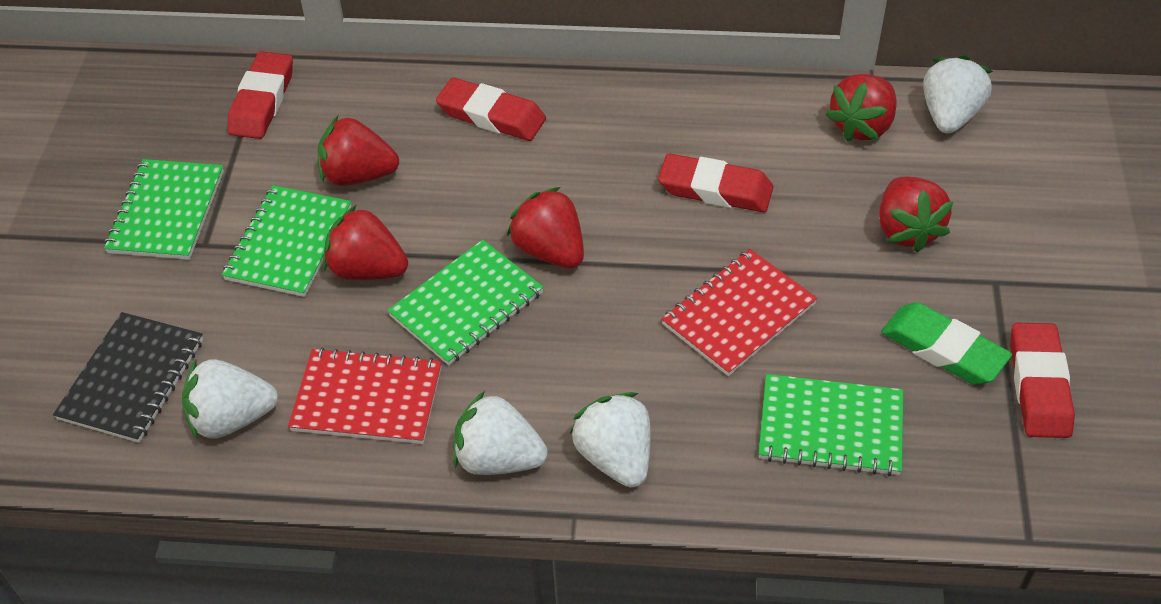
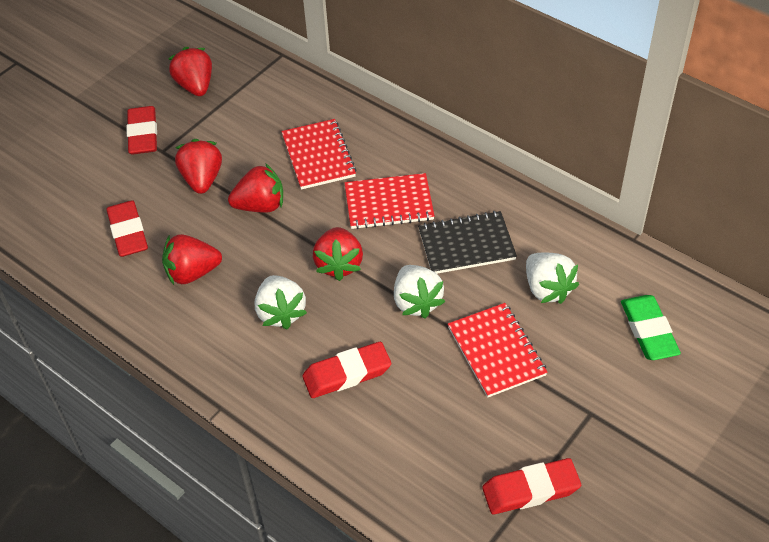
green notebook: [104,159,224,260] [222,185,351,297] [388,240,544,365] [759,374,903,476] = 4 -> none = 0
red notebook: [288,347,442,444] [661,249,818,376] = 2 -> [281,119,357,190] [345,173,434,229] [448,303,547,398] = 3
white strawberry: [182,359,278,440] [453,391,548,475] [570,392,650,488] [923,55,993,133] = 4 -> [255,275,307,329] [394,265,445,318] [526,253,579,304] = 3

